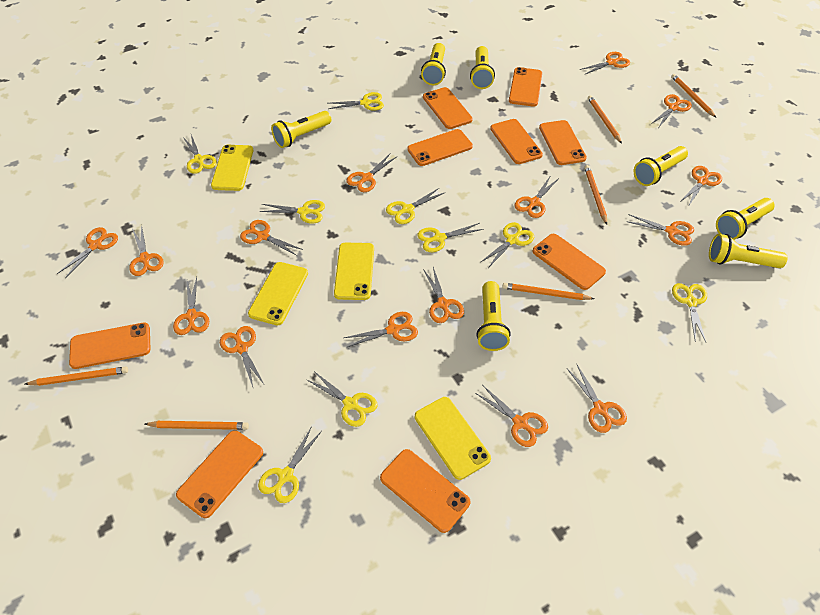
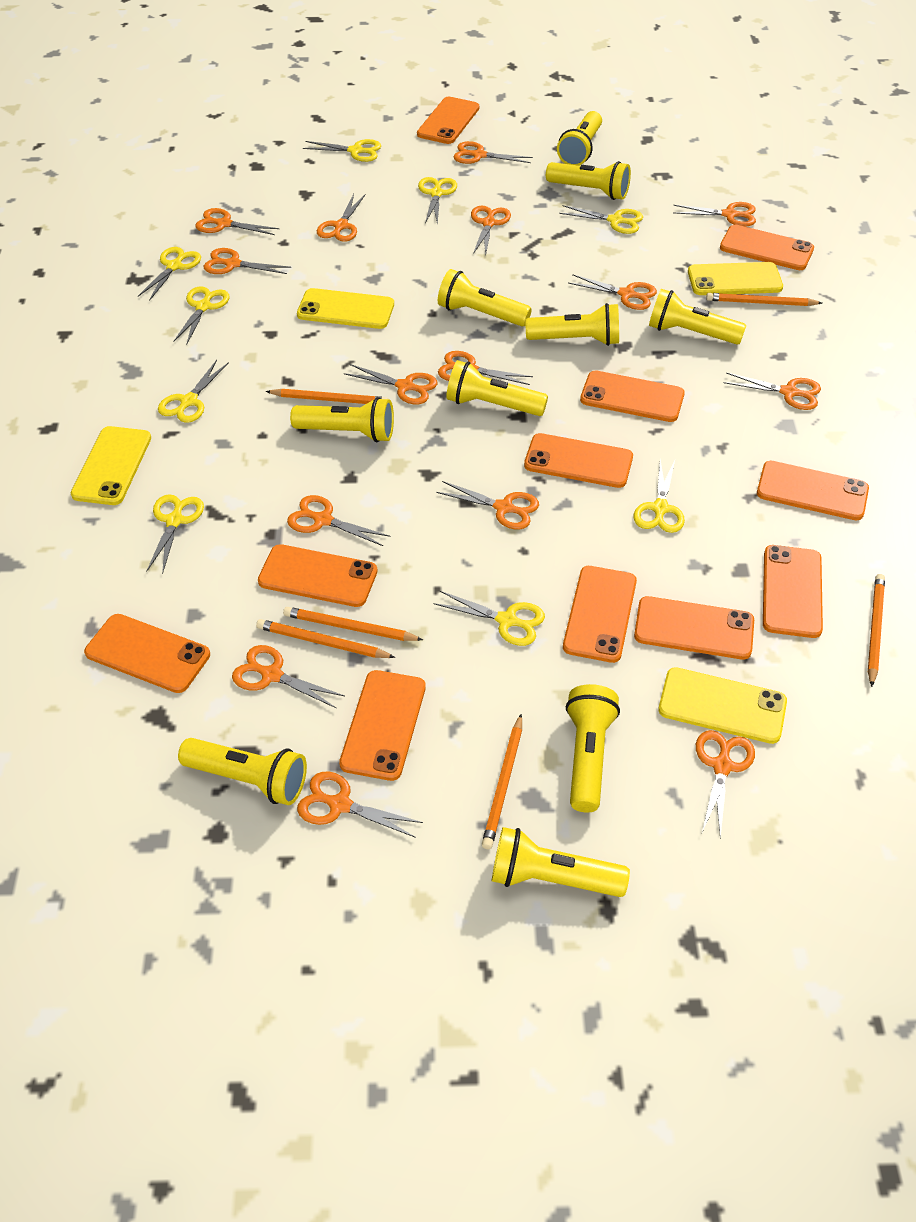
orange phone: [69,322,150,369] [176,430,263,518] [380,449,470,533] [407,129,473,166] [423,87,473,129] [490,119,543,164] [509,67,542,106] [533,234,606,290] [539,120,587,165] = 9 -> [84,614,210,693] [258,544,378,607] [339,670,426,781] [417,97,479,144] [524,433,633,488] [563,566,637,663] [580,371,685,422] [634,596,754,659] [720,225,814,270] [757,461,869,520] [763,545,823,638] = 11
yellow flashlight: [271,111,331,148] [421,43,446,85] [470,46,495,89] [476,281,511,351] [634,146,688,186] [709,234,787,268] [716,198,775,240] = 7 -> [178,738,307,805] [290,397,394,442] [438,269,532,327] [446,360,548,416] [492,827,630,897] [525,303,619,346] [546,161,631,200] [557,111,602,166] [566,684,620,813] [649,289,747,344] = 10

